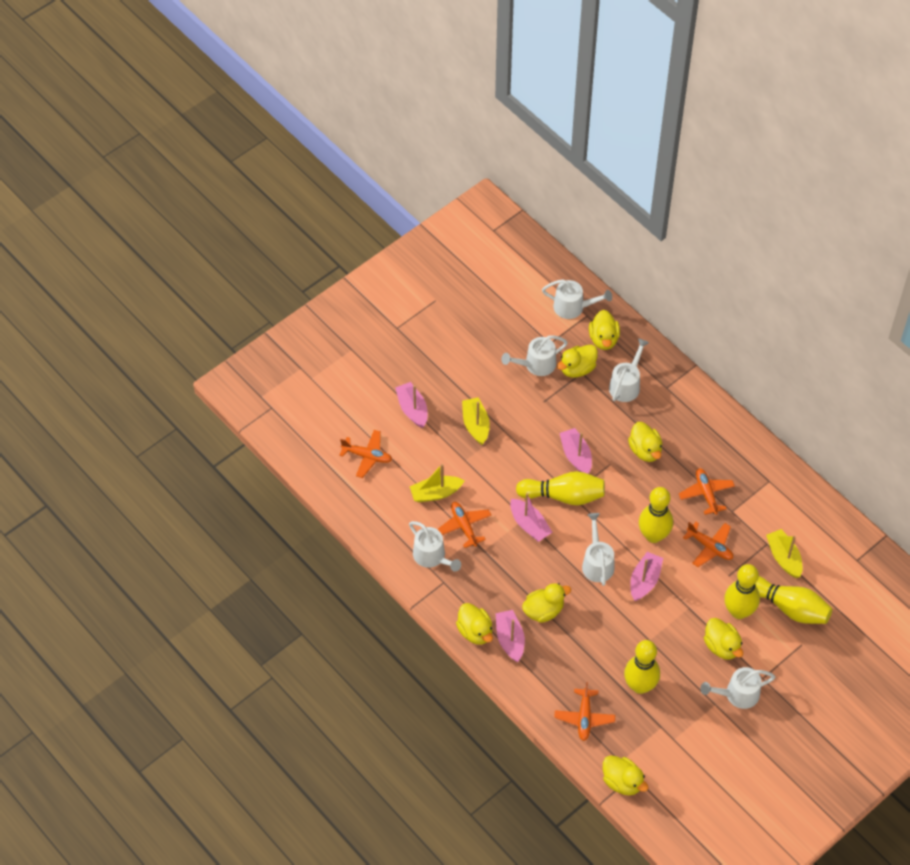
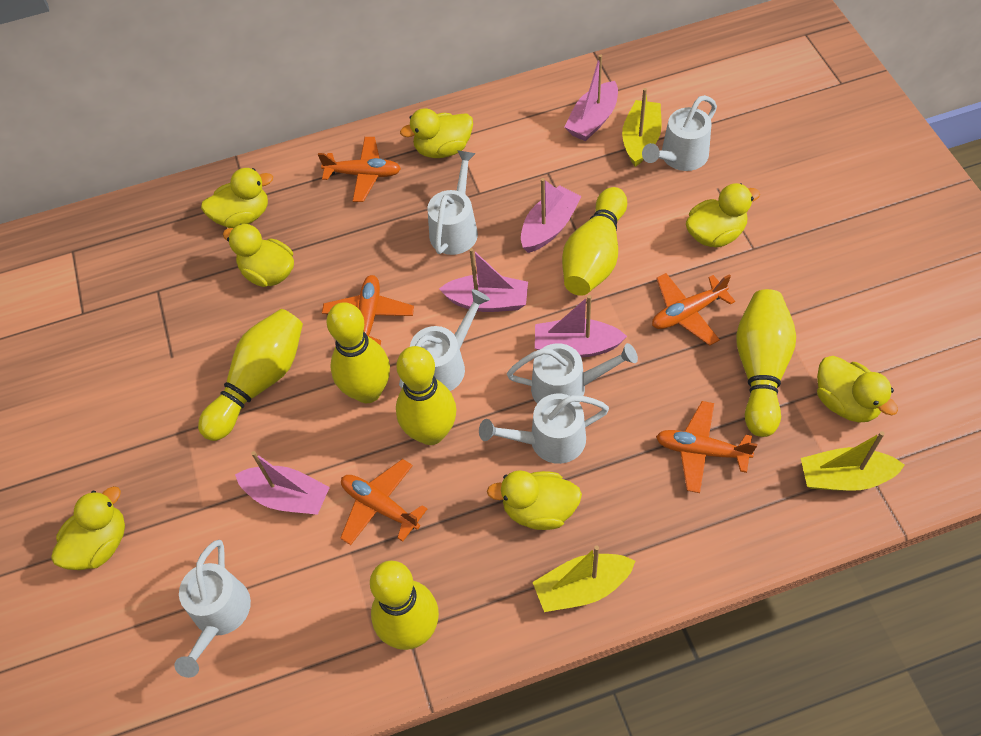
yellow bowling pin: [516,471,605,505] [624,640,660,694] [639,487,673,543] [724,564,760,619] [755,576,832,624] = 5 -> [198,309,303,441] [326,302,390,403] [370,561,439,650] [396,346,457,445] [562,187,627,296] [736,289,796,437] = 6

